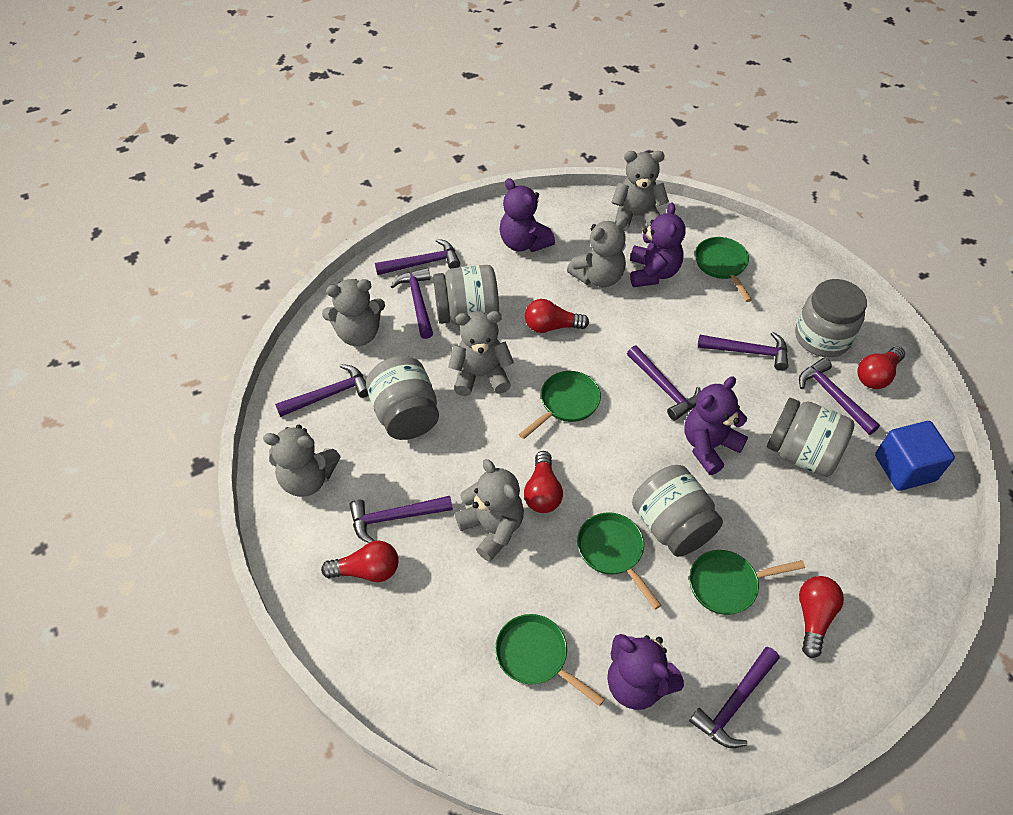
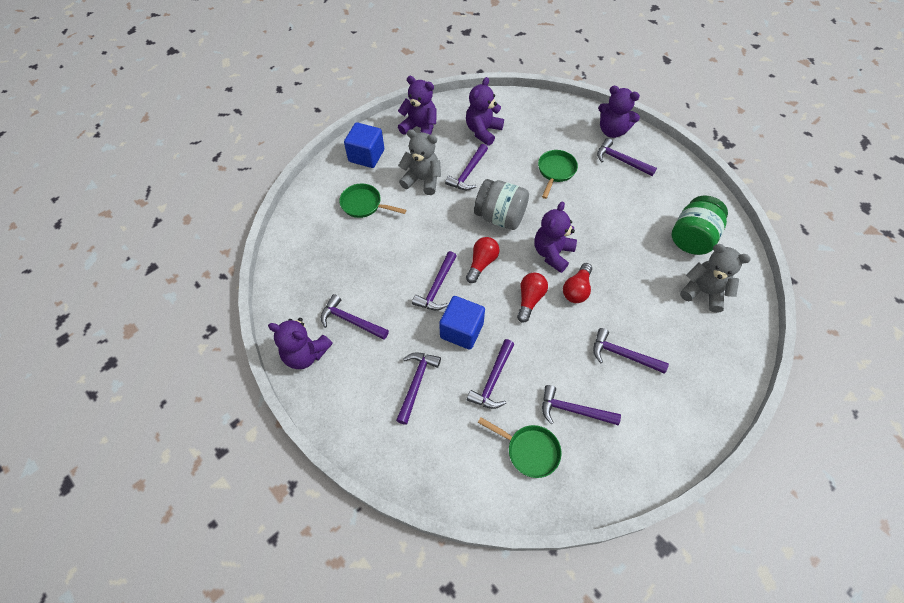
blue cube: [875,421,955,491] = 1 -> [344,122,384,168] [439,296,485,350] = 2
green jar: none = 0 -> [671,195,728,255] = 1
green pan: [495,614,605,706] [519,371,601,439] [577,512,661,610] [689,550,805,615] [695,237,752,302] = 5 -> [339,184,406,218] [478,417,561,478] [538,150,578,199] = 3
grey jar: [366,356,439,440] [433,265,499,325] [632,465,723,557] [767,398,855,477] [795,279,867,358] = 5 -> [474,179,529,230] = 1
grey teddy bear: [263,425,341,497] [322,279,385,346] [448,311,514,396] [455,459,524,562] [567,216,628,287] [611,151,669,231] = 6 -> [398,129,441,195] [680,244,751,313] = 2
purple teddy bear: [500,178,555,252] [607,634,684,710] [630,203,686,287] [685,376,748,475] = 4 -> [268,318,333,369] [398,76,437,135] [466,77,504,146] [534,202,577,273] [598,86,640,138] = 5
red light bulb: [321,540,399,582] [524,451,563,513] [525,299,589,333] [799,576,844,658] [857,347,905,389] = 5 -> [466,237,500,283] [517,272,548,323] [563,263,592,303] = 3

